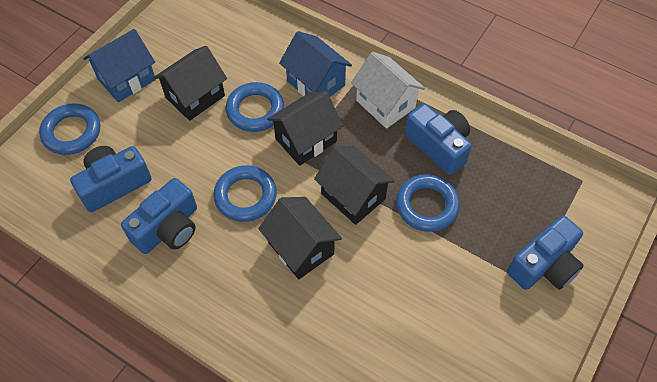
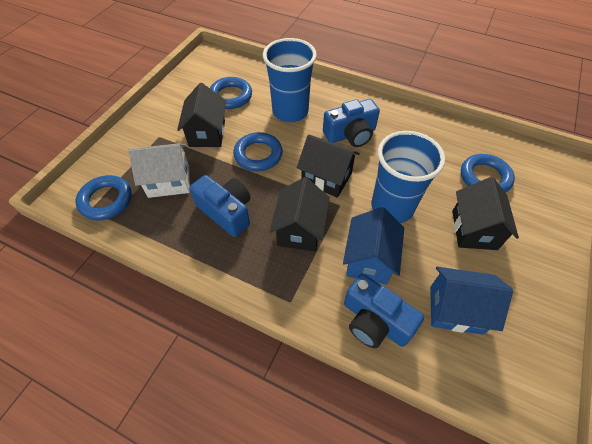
blue camera: [70,146,152,212] [121,178,197,254] [405,104,472,175] [507,216,584,290] = 4 -> [189,175,251,237] [323,99,380,147] [344,274,424,348] = 3
blue cup: none = 0 -> [263,38,317,122] [371,131,445,223] = 2

